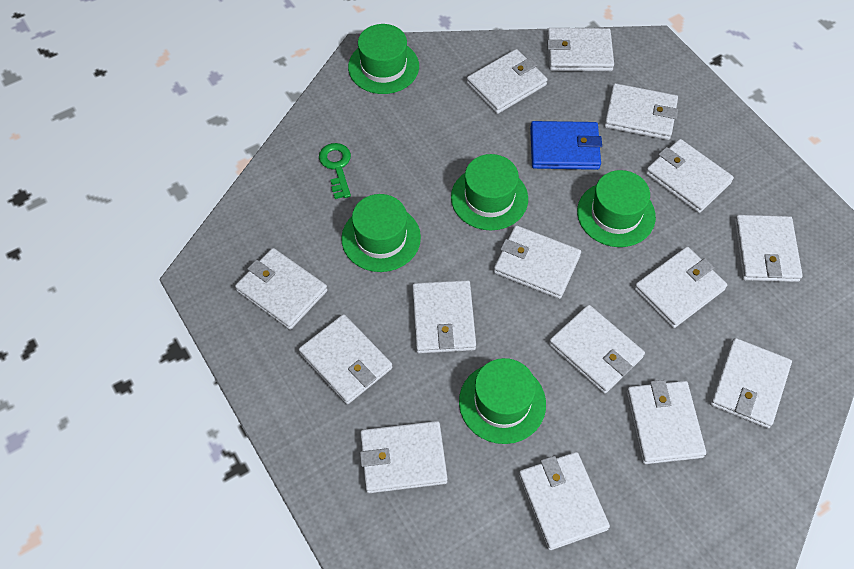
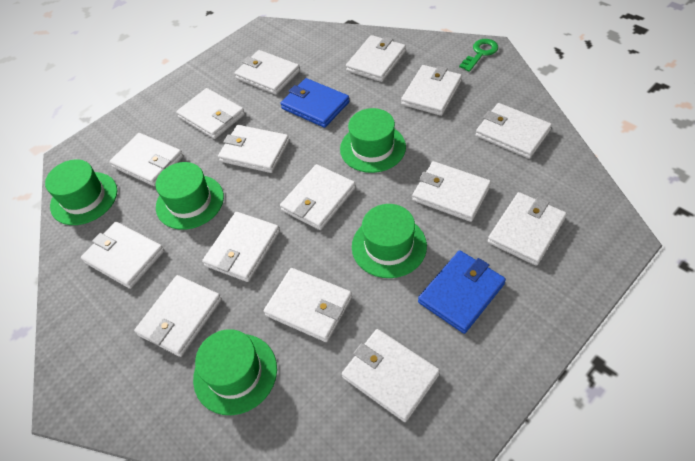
blue wallet: [530,121,602,170] = 1 -> [280,78,350,128] [418,250,506,334] = 2

